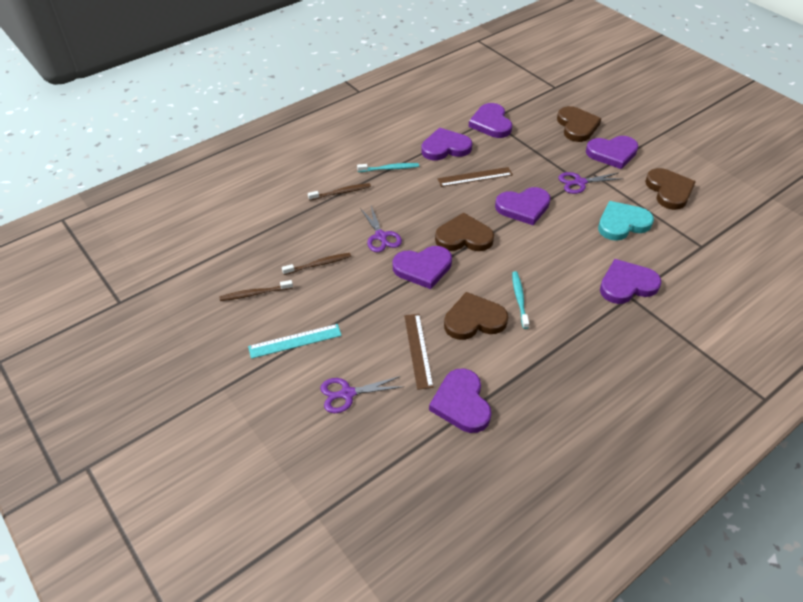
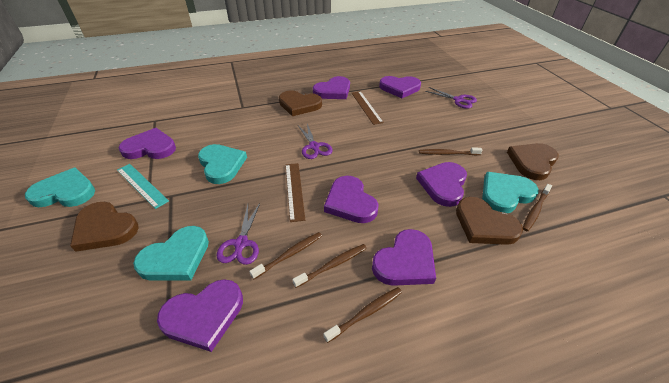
brown toothbrush: [219,280,293,301] [282,253,351,275] [308,183,371,201] = 3 -> [249,232,322,279] [292,244,367,288] [324,287,402,343] [419,148,482,155] [523,184,552,232] = 5
turquoise heart: [598,201,654,241] = 1 -> [25,167,95,207] [133,226,209,281] [198,144,247,184] [482,172,539,213] = 4
turquoise toothbrush: [357,163,419,172] [512,271,529,329] = 2 -> none = 0

